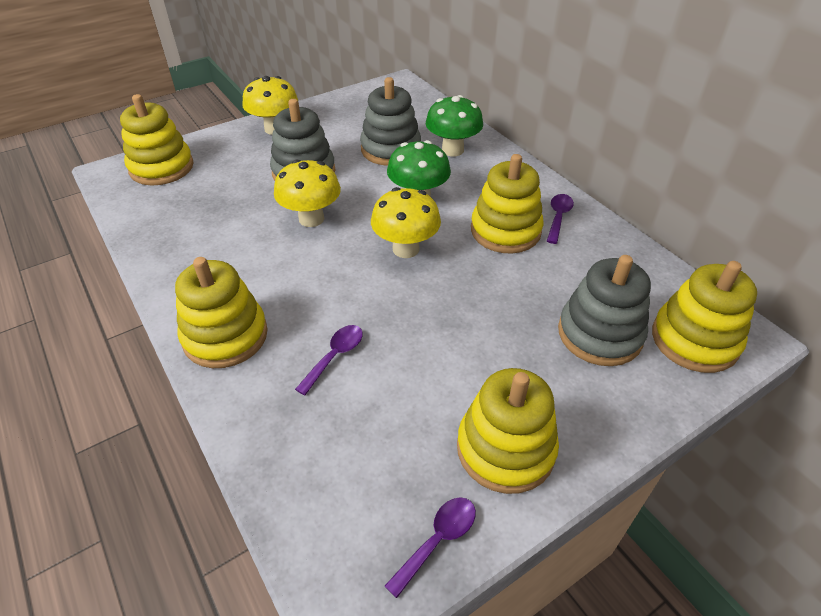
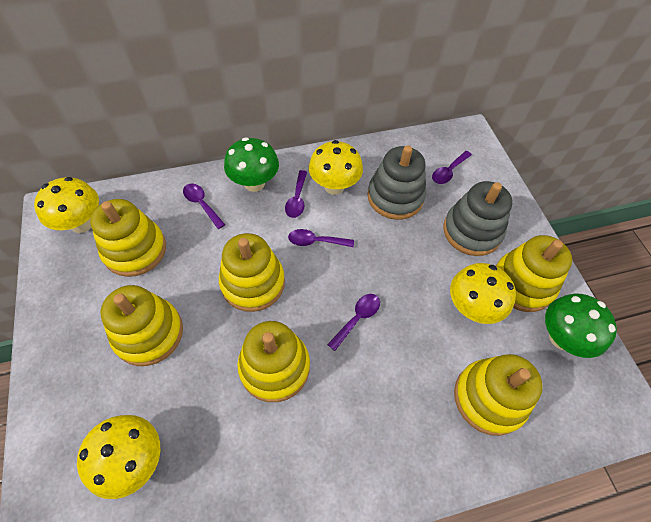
grey stacking toy: [270,99,335,181] [360,77,421,166] [558,255,651,366] = 3 -> [368,145,426,220] [443,181,512,256] = 2
purple spoon: [295,325,363,395] [385,497,476,598] [547,194,574,244] = 3 -> [183,184,225,229] [285,170,307,218] [288,229,354,247] [327,294,380,351] [432,151,472,184] = 5
yellow mushroom: [242,76,298,135] [274,159,341,227] [371,187,441,258] = 3 -> [34,177,99,233] [77,415,160,499] [309,140,363,195] [450,263,516,324] = 4
yellow stacking toy: [120,94,194,185] [175,257,268,368] [457,368,559,494] [471,154,544,254] [652,261,757,373] = 5 -> [90,199,166,277] [100,285,183,366] [219,233,285,312] [237,321,310,402] [454,354,543,436] [495,235,572,312] = 6

